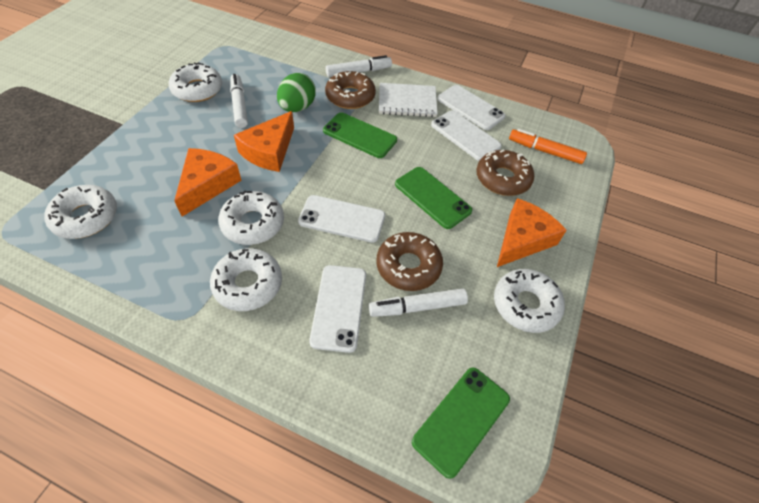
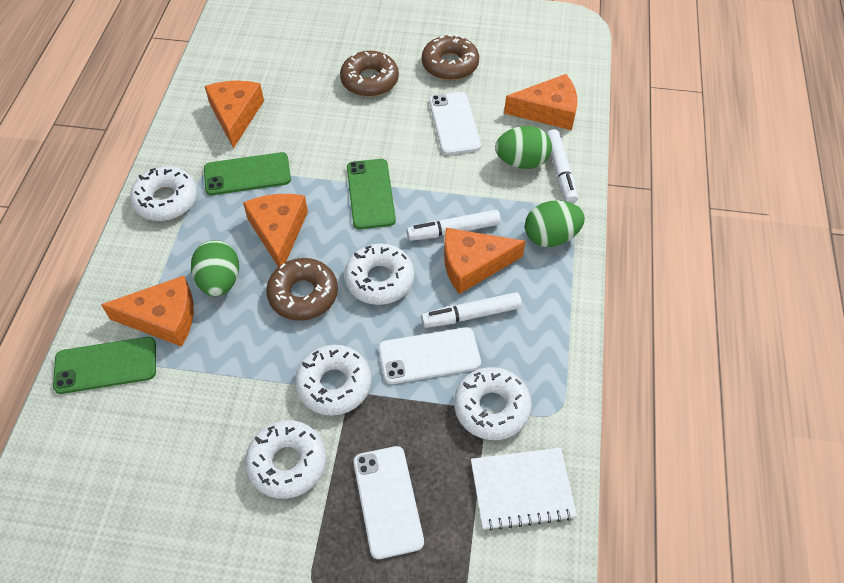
green egg: [277,73,316,112] = 1 -> [191,240,239,297] [495,126,552,169] [525,200,585,247] = 3
orange cheese: [174,148,242,217] [234,111,294,172] [497,198,567,267] = 3 -> [101,276,194,347] [204,81,264,149] [243,194,308,267] [444,228,526,294] [504,74,577,130] = 5
orange marker: [509,129,587,164] = 1 -> none = 0
white phone: [298,195,385,243] [309,265,366,353] [431,110,502,161] [438,85,505,130] = 4 -> [354,446,424,559] [379,327,481,384] [429,92,481,155] = 3

